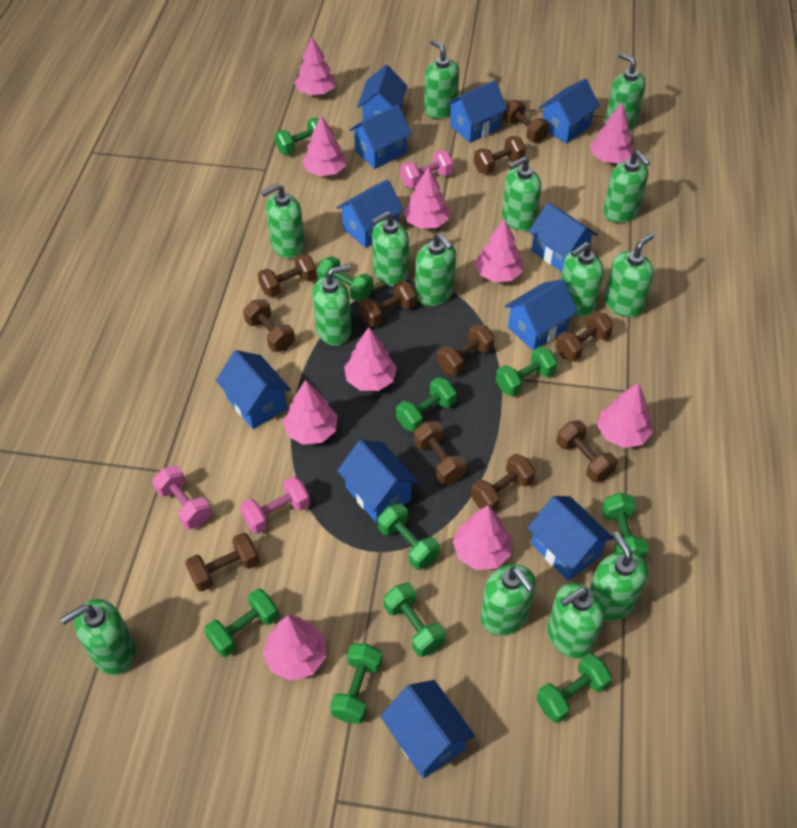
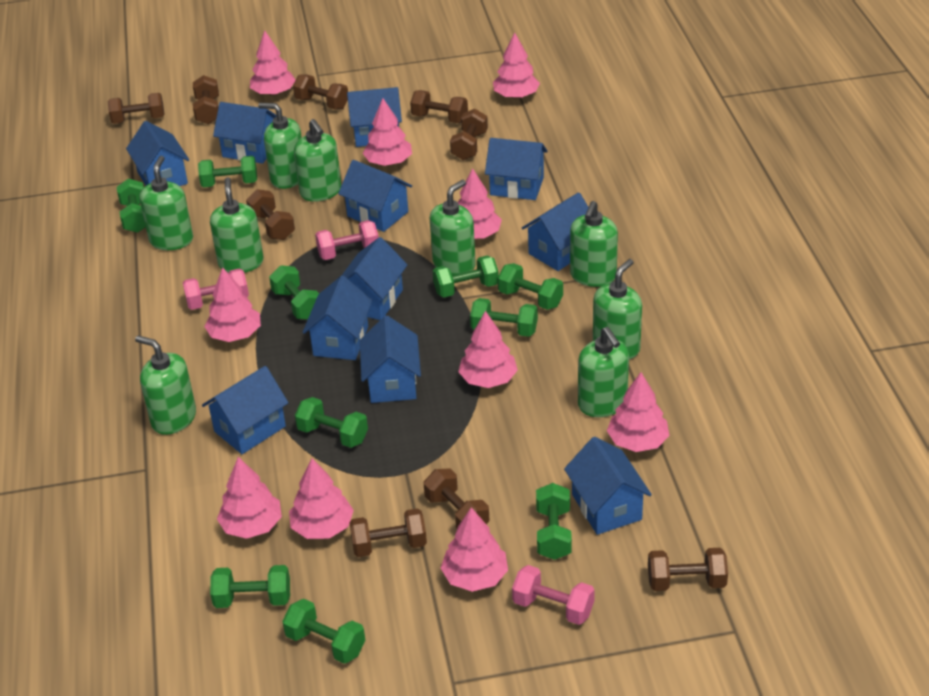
brown dumbbell: [185,533,259,592] [243,299,295,352] [258,253,317,297] [358,280,417,327] [414,421,467,484] [437,324,495,376] [471,454,535,511] [474,136,526,174] [503,100,549,143] [555,311,613,361] [557,420,618,482] = 11 -> [108,93,165,124] [193,75,219,124] [246,189,295,240] [293,74,348,109] [349,508,427,557] [410,90,468,123] [424,468,489,529] [450,109,488,160] [648,548,728,591] = 9
green soap dispenser: [60,599,136,675] [261,184,305,259] [312,265,352,346] [371,211,409,286] [415,233,456,306] [424,40,459,119] [480,564,536,636] [502,157,541,231] [547,583,604,659] [561,242,604,316] [590,532,648,621] [603,150,651,223] [604,233,654,318] [605,53,646,130] = 14 -> [135,335,196,435] [139,156,193,250] [210,177,264,273] [258,103,302,189] [294,119,341,202] [430,180,476,275] [570,201,618,287] [578,327,629,417] [593,259,642,359] = 9

